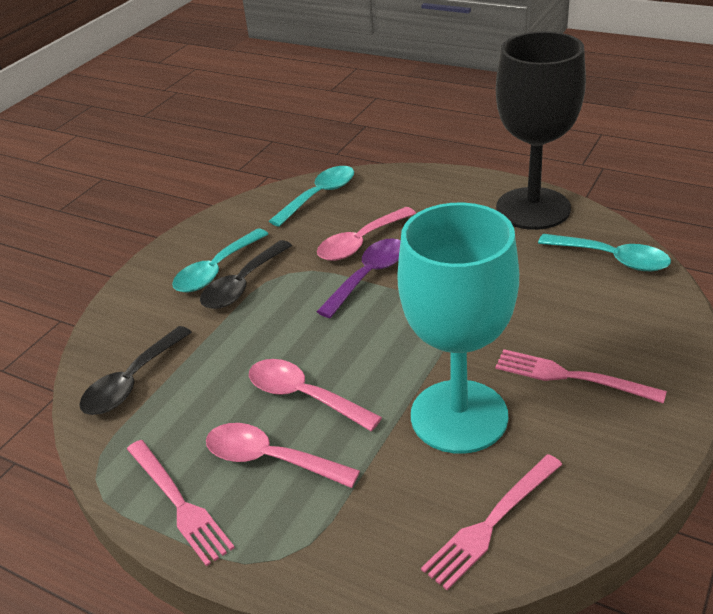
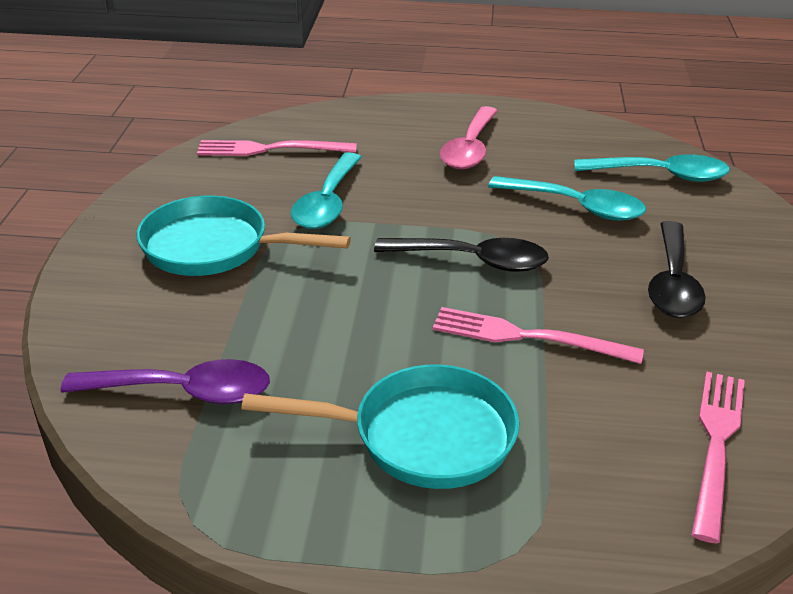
black goblet: [496,31,586,230] = 1 -> none = 0
pink spoon: [206,423,360,488] [249,359,382,431] [317,207,416,261] = 3 -> [440,106,498,169] = 1
turquoise goblet: [397,202,519,454] = 1 -> none = 0
turquoise pan: none = 0 -> [137,195,351,276] [241,365,519,489] = 2

